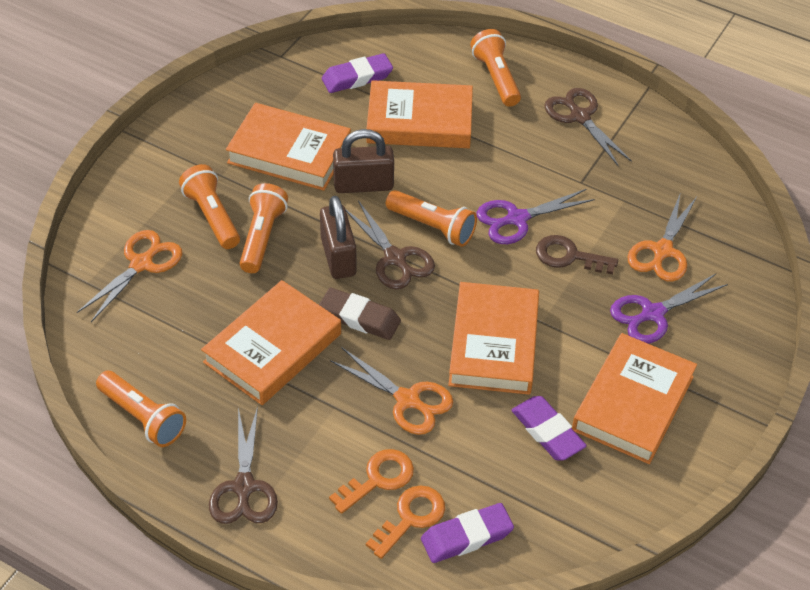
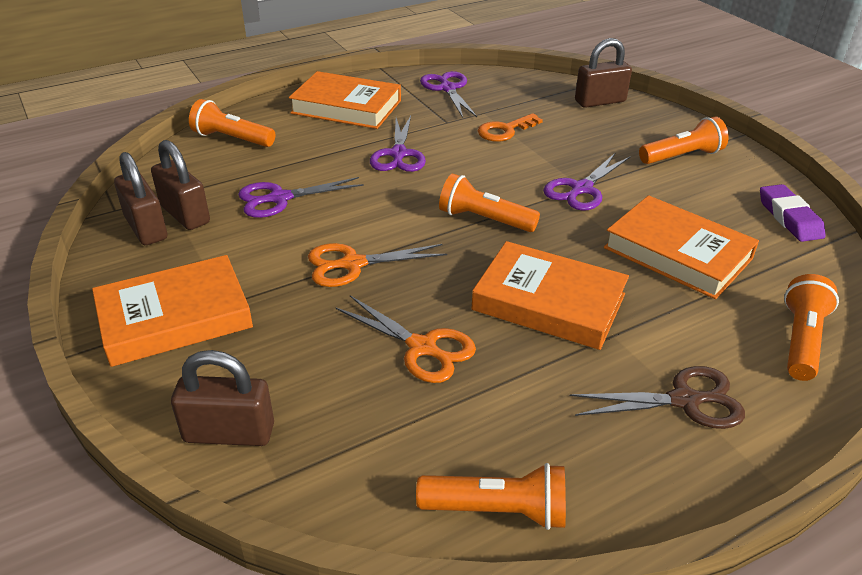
brown eraser: [319,288,401,340] = 1 -> none = 0
brown key: [536,235,618,274] = 1 -> none = 0
brown padlock: [320,196,357,279] [333,129,394,193] = 2 -> [114,152,167,245] [151,140,210,230] [171,350,274,446] [575,38,632,108] = 4
brown scissors: [209,406,278,524] [346,200,435,289] [544,88,632,167] = 3 -> [570,366,745,429] = 1
orange book: [201,280,341,405] [226,103,351,191] [366,80,473,148] [448,282,539,395] [572,333,697,464] = 5 -> [92,255,253,367] [289,71,401,129] [471,241,629,350] [604,195,759,299] = 4
orange key: [329,449,414,514] [366,486,445,559] = 2 -> [478,113,543,142] = 1
orange scissors: [77,230,182,322] [330,347,453,435] [627,192,697,282] = 3 -> [308,243,447,287] [335,295,476,383] = 2
purple eraser: [322,53,393,93] [421,503,514,563] [511,396,587,460] = 3 -> [760,184,826,242] = 1
purple scissors: [477,189,595,244] [610,274,728,344] = 2 -> [238,177,364,218] [370,116,426,172] [420,71,477,118] [543,152,630,211] = 4

